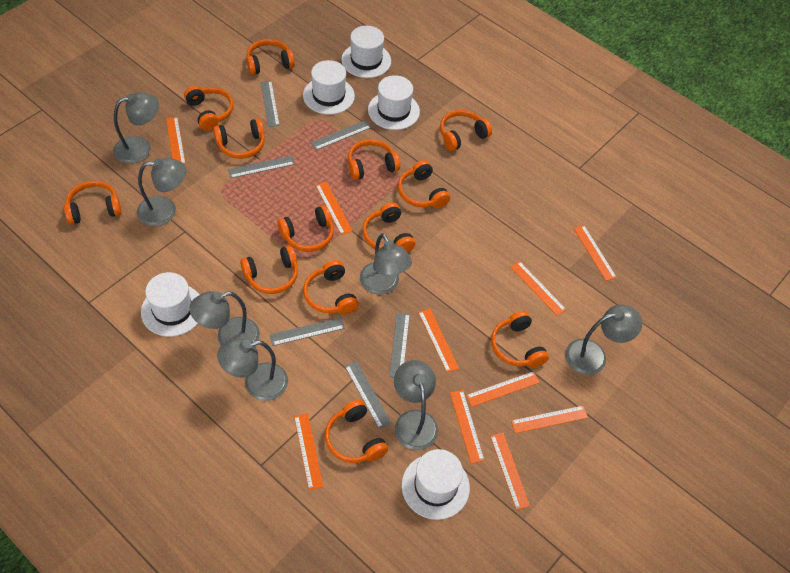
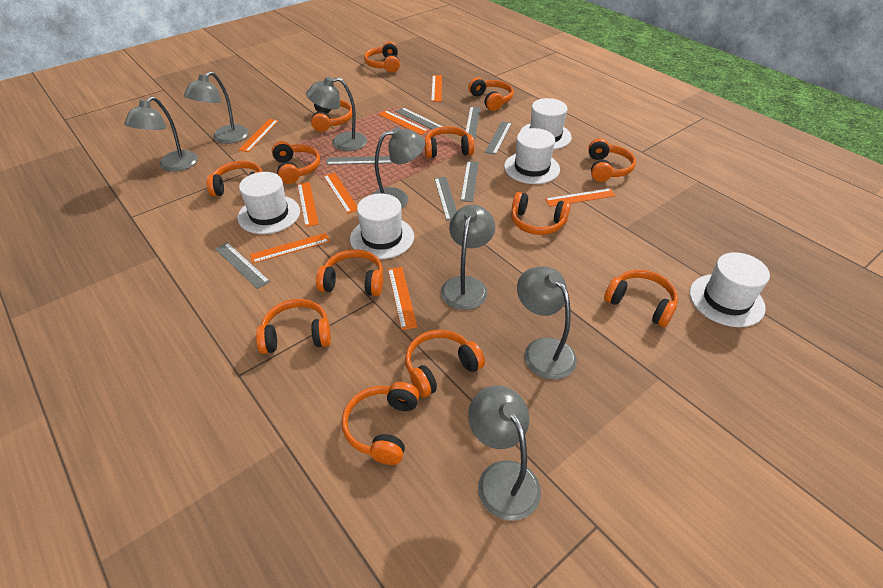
grey ruler: [228,156,295,178] [261,81,280,127] [270,317,345,346] [310,120,371,150] [345,361,392,429] [389,312,410,377] = 6 -> [215,242,270,289] [326,156,392,165] [396,108,443,130] [434,177,457,221] [460,161,479,202] [466,107,480,138] [485,121,512,155] = 7
orange ruler: [166,117,186,165] [294,413,323,490] [316,182,352,235] [418,308,459,373] [450,390,485,463] [466,371,540,407] [490,433,530,510] [511,261,566,316] [511,406,588,433] [573,225,617,281] = 10 -> [238,119,278,152] [250,233,330,263] [297,182,319,227] [324,173,357,214] [378,110,429,135] [388,267,417,330] [431,75,442,102] [545,188,616,207] = 8

